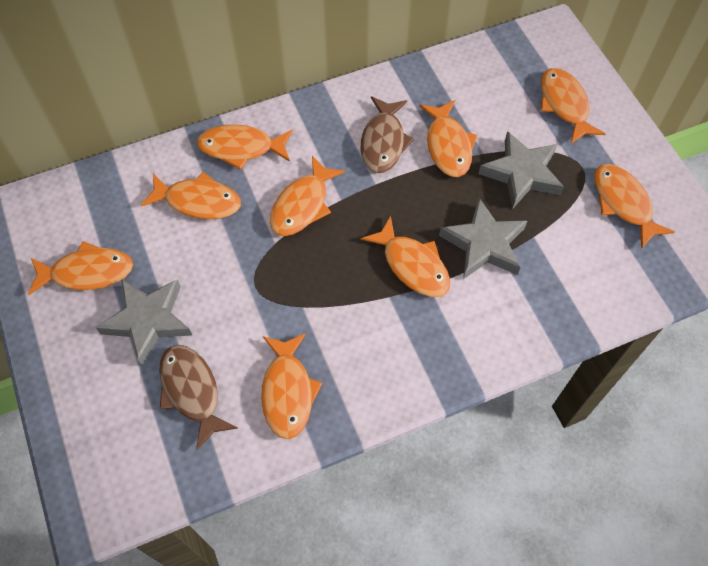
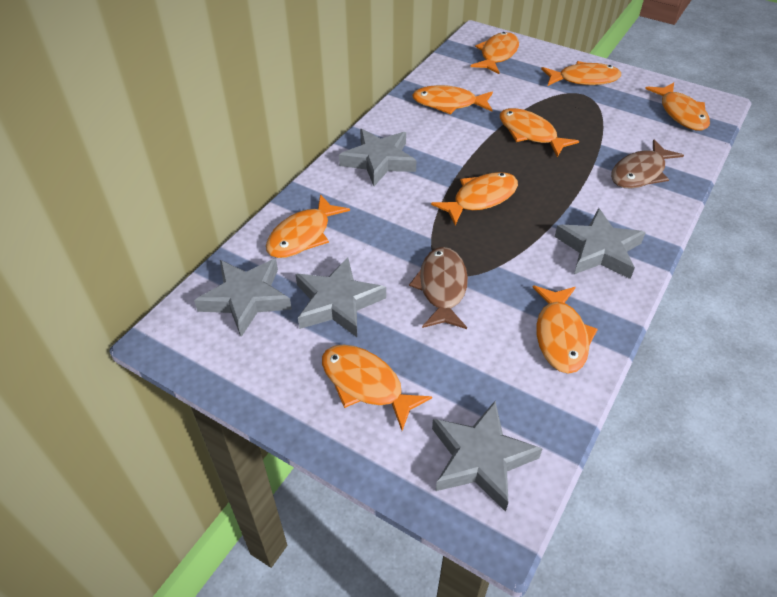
grey star: [96,279,192,366] [439,198,527,279] [479,131,564,209] = 3 -> [194,259,292,337] [295,257,386,337] [339,129,416,186] [432,401,543,512] [554,208,646,279] = 5

